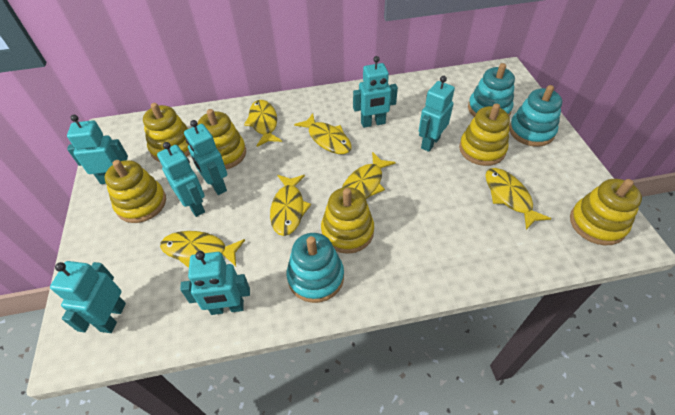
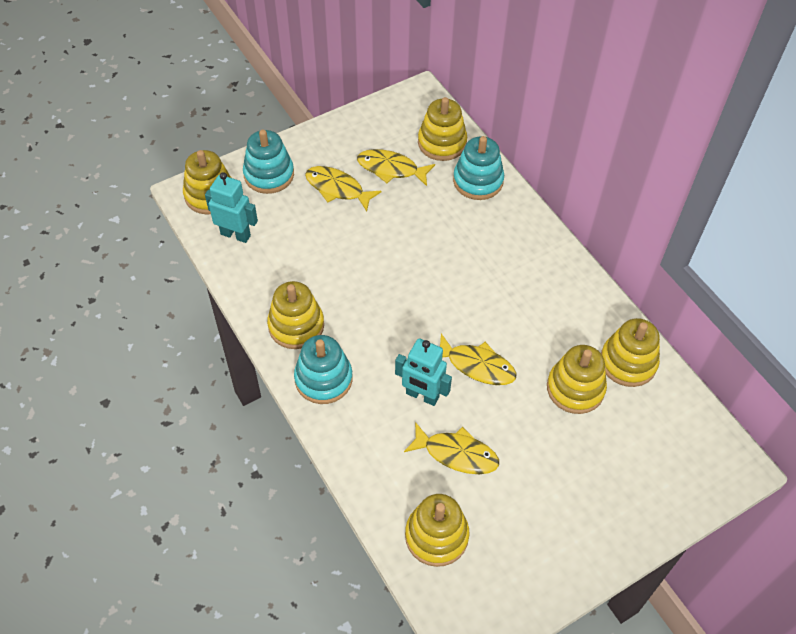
turquoise robot: [50,261,126,333] [67,115,128,184] [157,142,205,217] [180,251,250,315] [184,120,227,195] [353,56,398,128] [419,76,455,152] = 7 -> [205,172,258,243] [395,338,452,406] = 2
yellow fish: [160,231,245,268] [244,100,282,147] [270,175,311,236] [294,113,352,154] [342,152,396,199] [485,168,552,230] = 6 -> [305,166,382,211] [357,149,435,186] [404,422,499,474] [440,334,517,385] = 4

